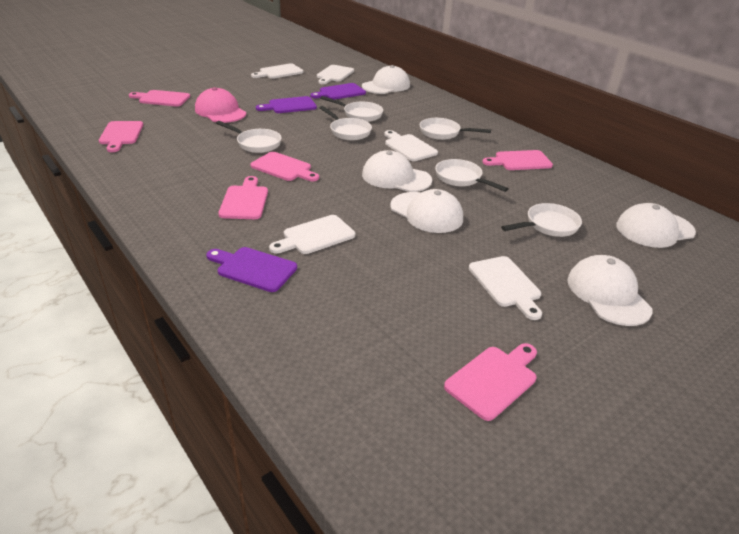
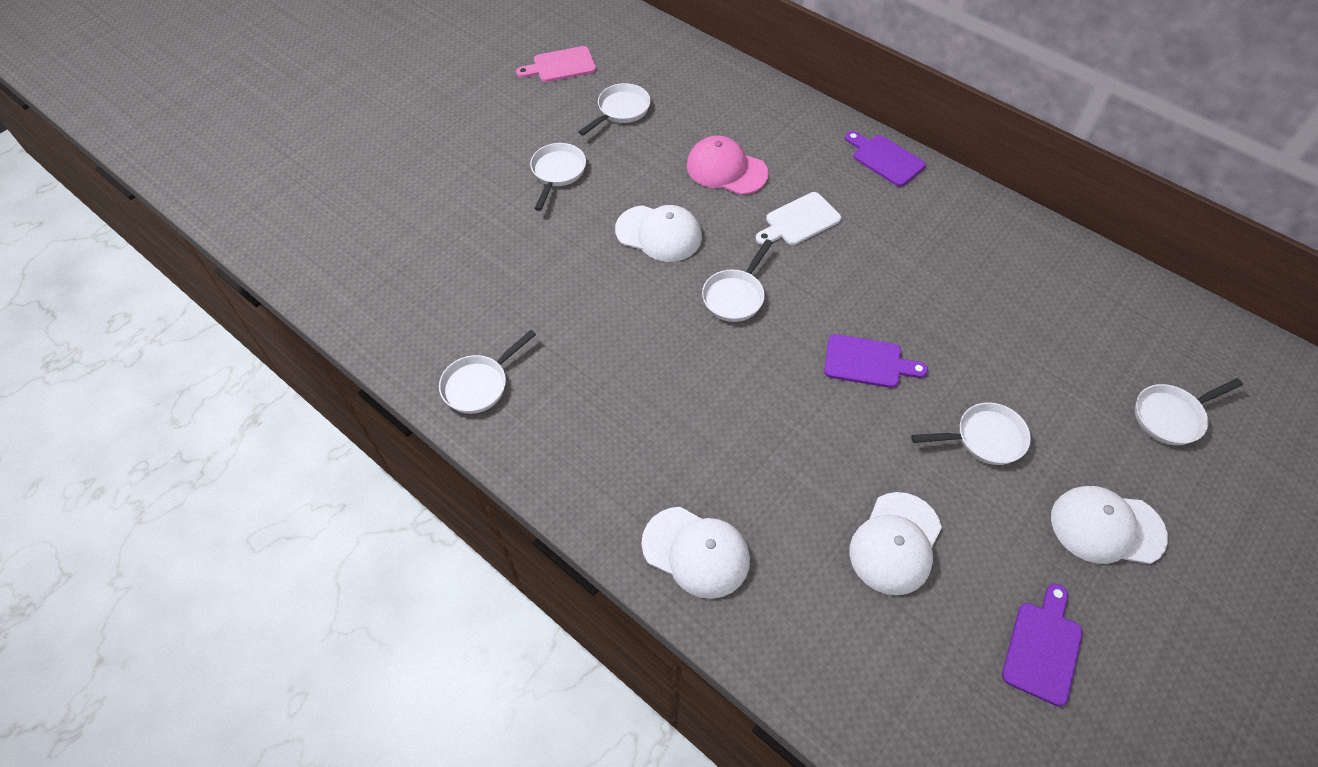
pink cutting board: [99,121,143,152] [129,90,190,106] [218,176,268,219] [250,152,319,182] [444,343,537,421] [482,150,553,170] = 6 -> [516,46,596,82] = 1
white cap: [362,65,410,94] [362,150,432,192] [390,189,463,233] [567,255,653,326] [616,203,696,248] = 5 -> [615,205,702,262] [642,507,750,599] [850,492,942,595] [1051,486,1168,564] = 4
white cutting board: [251,63,304,79] [269,215,355,254] [317,65,354,84] [384,130,438,161] [469,256,542,320] = 5 -> [756,192,841,245] = 1

